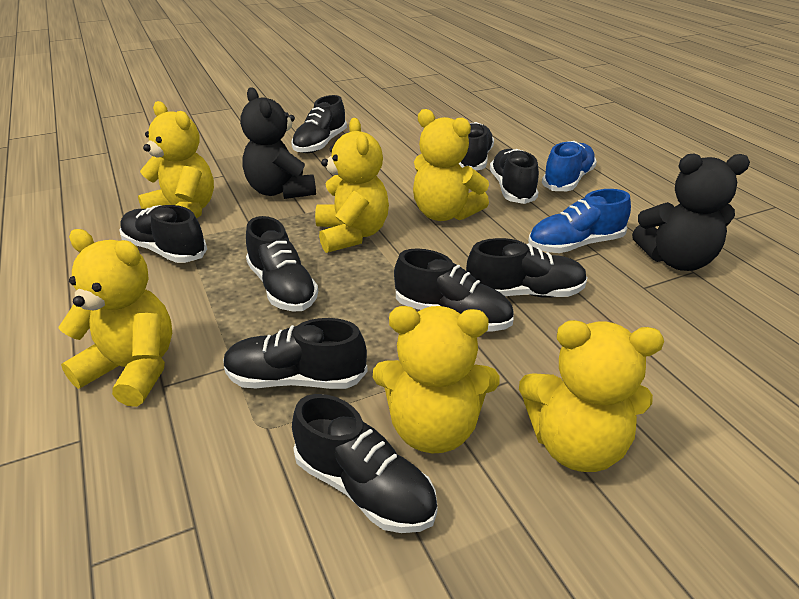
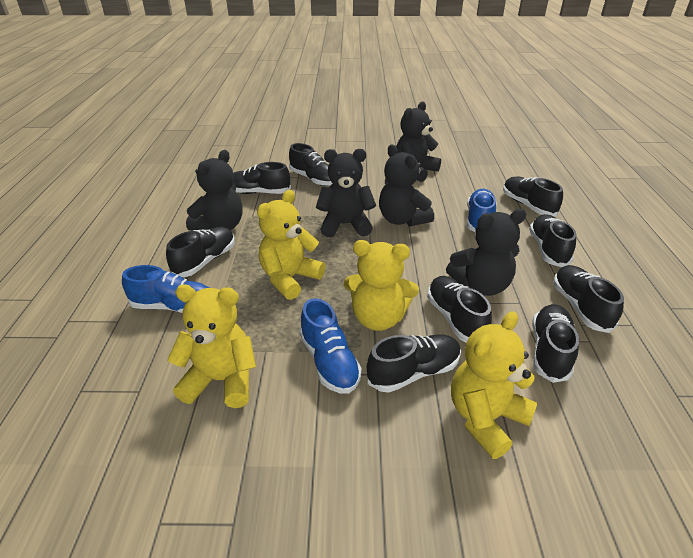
black teddy bear: [240,87,316,199] [632,153,750,271] = 2 -> [186,150,243,231] [316,149,376,237] [379,144,434,227] [396,101,441,182] [446,209,526,296] = 5
blue shoe: [528,189,631,253] [542,141,597,191] = 2 -> [122,265,209,313] [300,298,362,394] [467,189,497,232] = 3
yellow teddy bear: [58,229,172,407] [138,101,214,218] [315,118,389,253] [373,306,500,453] [413,109,489,221] [519,320,664,472] = 6 -> [167,284,256,408] [257,190,326,300] [344,240,419,331] [451,311,537,459] = 4

